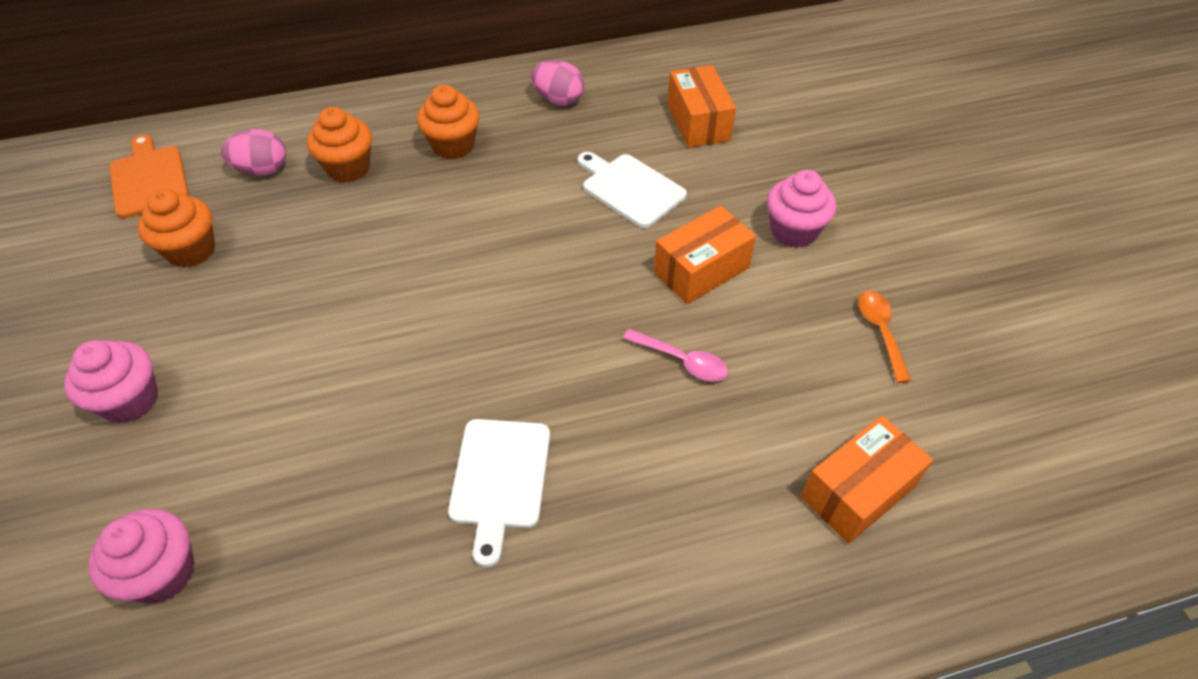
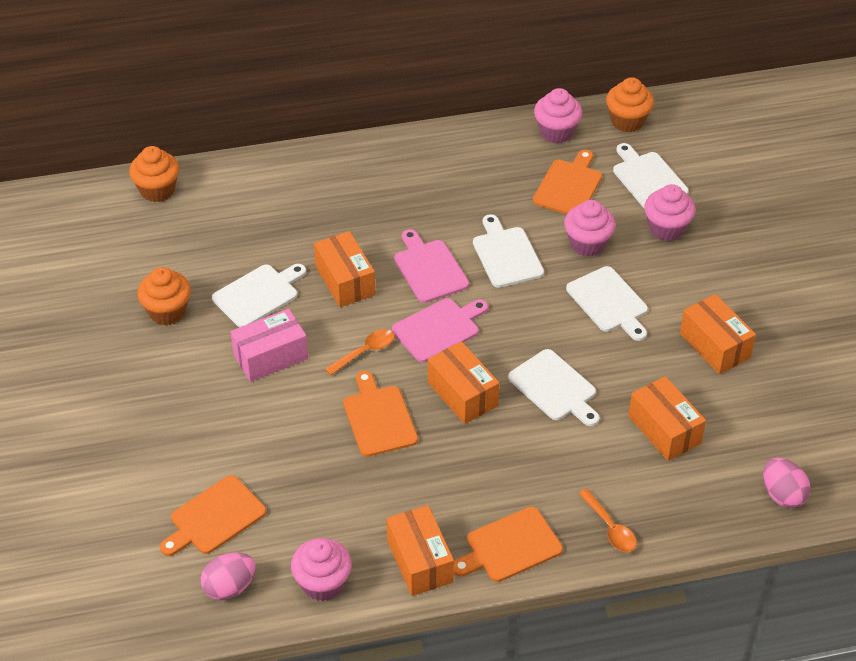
orange box: [654,205,756,304] [668,65,736,148] [801,416,933,544] = 3 -> [314,231,376,307] [387,505,454,596] [428,341,499,424] [629,376,706,461] [680,294,756,374] = 5
orange cutting board: [109,134,189,218] = 1 -> [160,475,266,556] [343,371,418,457] [454,507,563,582] [533,150,602,214] = 4
orange spoon: [858,291,911,383] = 1 -> [325,329,394,375] [578,489,637,552] = 2
pink box: none = 0 -> [231,309,308,382] = 1
pink cupcake: [64,340,158,423] [88,509,195,604] [767,170,836,248] = 3 -> [291,538,352,601] [534,88,582,143] [564,200,616,257] [644,184,695,241] = 4
pink cutting board: none = 0 -> [392,298,488,363] [394,229,469,303] = 2
pink spoon: [623,329,728,382] = 1 -> none = 0
white cutting board: [448,419,550,567] [578,152,687,228] = 2 -> [212,264,306,328] [473,214,544,288] [508,349,600,426] [566,266,648,341] [613,143,689,209] = 5

